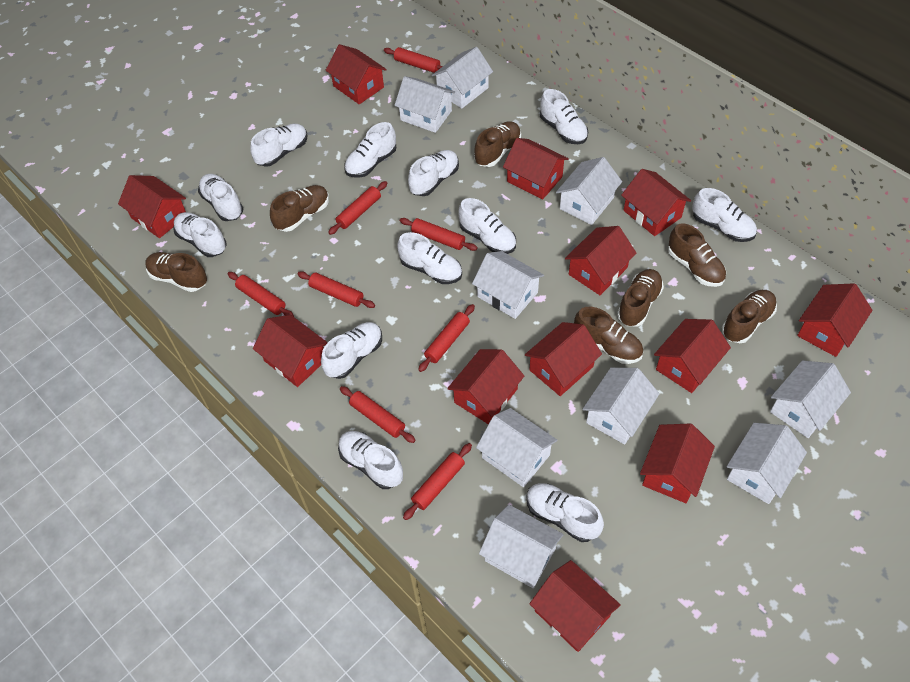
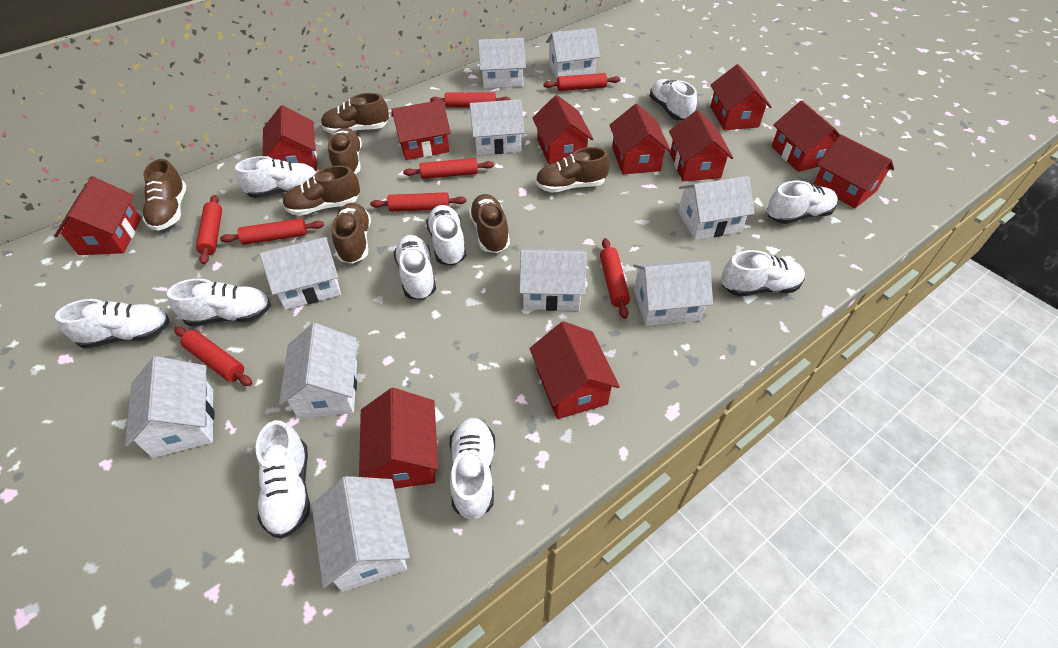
red house: [118,175,186,238] [253,315,328,387] [326,44,387,104] [447,349,524,425] [503,138,569,200] [525,322,602,396] [530,560,621,652] [565,226,636,295] [621,169,691,236] [640,423,715,503] [654,319,731,393] [797,283,873,357] = 12 -> [54,177,141,255] [262,105,317,171] [359,388,438,489] [391,100,451,160] [529,321,620,419] [532,95,593,165] [610,104,671,174] [669,110,733,181] [710,64,772,130] [771,101,840,172] [814,135,894,208] = 11
white house: [394,76,455,133] [432,47,493,108] [472,251,544,319] [476,408,557,487] [479,505,563,588] [556,157,622,225] [583,368,659,444] [727,423,807,504] [770,360,851,438] = 9 -> [125,356,214,458] [260,237,341,310] [279,323,357,419] [312,476,410,592] [469,99,524,155] [478,38,526,88] [519,248,587,311] [546,28,600,79] [633,259,713,326] [678,176,755,240] = 10
white shoe: [173,212,227,257] [198,174,243,221] [250,124,308,167] [321,322,382,379] [338,431,403,489] [344,122,396,178] [397,232,462,284] [408,150,459,196] [459,198,516,254] [527,483,604,542] [540,89,588,144] [692,188,757,242] = 12 -> [55,299,170,349] [167,278,271,326] [235,156,316,198] [256,420,310,539] [394,235,436,300] [426,205,467,266] [449,418,495,520] [649,79,697,121] [721,250,805,296] [767,181,838,224] = 10

